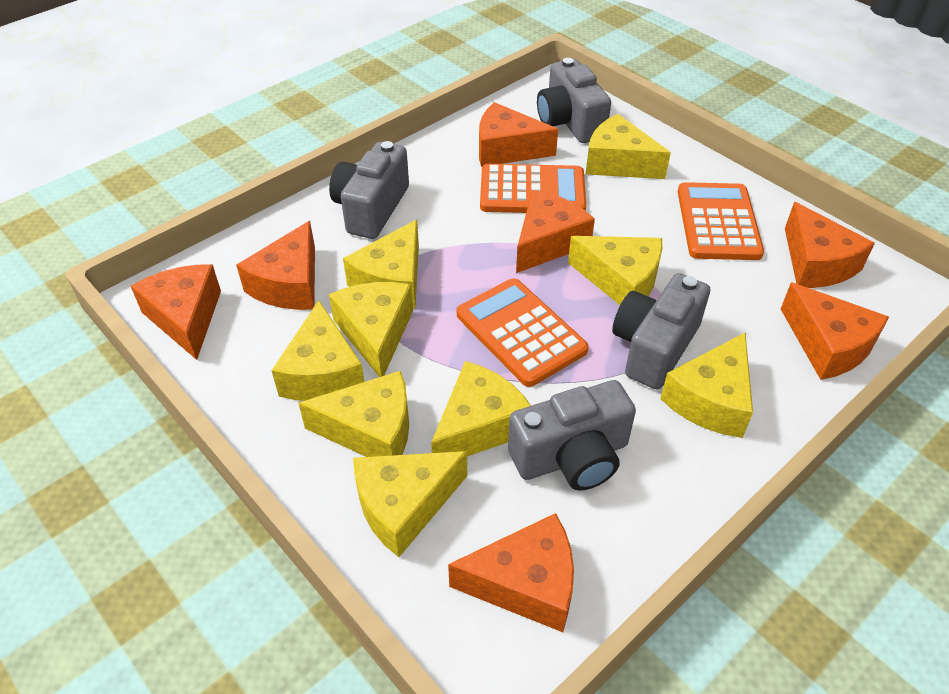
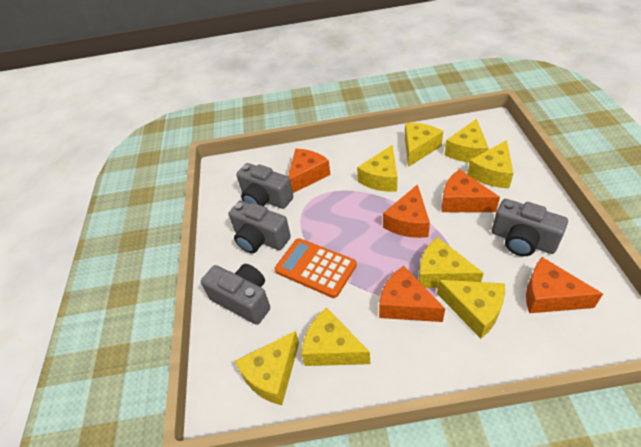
orange calculator: [457,278,589,387] [480,164,586,213] [678,182,764,260] = 3 -> [275,238,357,298] = 1
orange cheese: [131,264,221,360] [236,221,315,310] [448,513,574,632] [479,102,558,167] [516,190,595,273] [781,282,889,380] [785,202,875,288] = 7 -> [288,149,330,193] [379,266,445,322] [383,184,430,238] [442,169,500,212] [526,257,603,313] = 5
yellow cheese: [271,300,364,401] [298,371,409,457] [329,282,413,377] [343,220,419,308] [353,451,467,557] [431,361,531,456] [568,236,662,305] [586,114,671,179] [660,333,753,438] = 9 -> [235,331,299,405] [301,308,370,366] [357,145,397,192] [405,123,443,167] [419,237,484,288] [437,280,505,339] [445,119,489,163] [467,140,513,188] = 8

